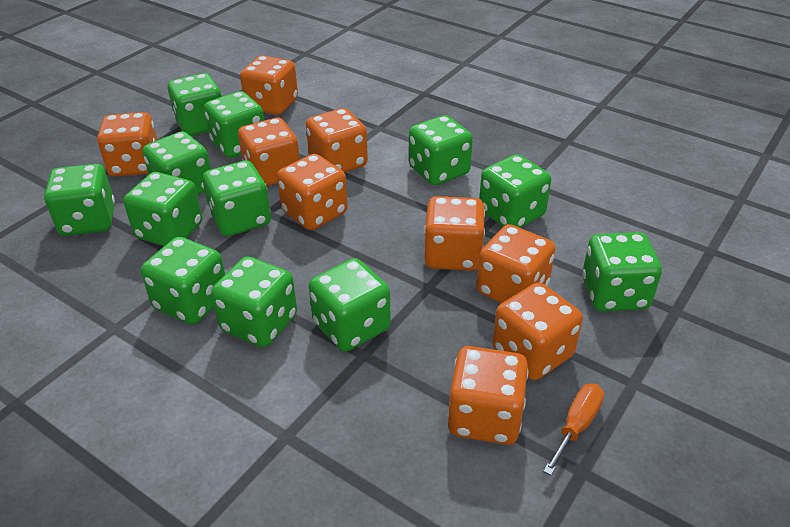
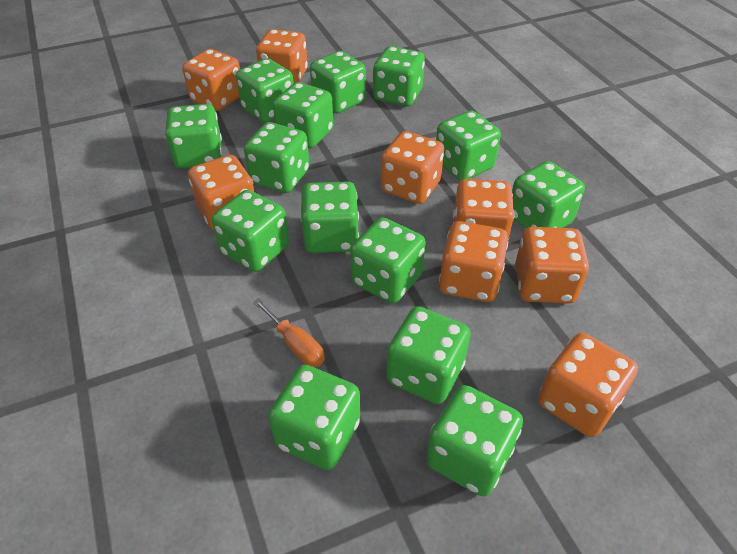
green dice: [44,164,115,236] [123,172,202,246] [141,237,225,325] [142,131,211,195] [168,73,222,136] [202,160,271,236] [204,91,264,158] [211,256,297,347] [309,258,391,352] [409,115,473,185] [479,154,551,228] [582,232,662,312] = 12 -> [165,104,222,169] [212,190,289,272] [236,58,294,122] [244,122,309,193] [268,365,360,470] [273,82,333,148] [300,181,359,253] [310,51,366,114] [350,217,426,303] [373,46,425,107] [386,306,470,404] [426,385,523,496] [436,111,501,181] [512,161,585,229] = 14
orange dice: [97,112,157,177] [238,118,300,186] [240,55,298,115] [277,154,348,230] [306,108,368,173] [424,196,485,271] [447,346,528,445] [476,224,556,303] [492,282,583,380] = 9 -> [182,49,240,111] [188,155,254,231] [256,29,308,83] [381,131,444,204] [439,221,508,302] [453,179,515,241] [515,227,589,303] [538,333,638,437] = 8

